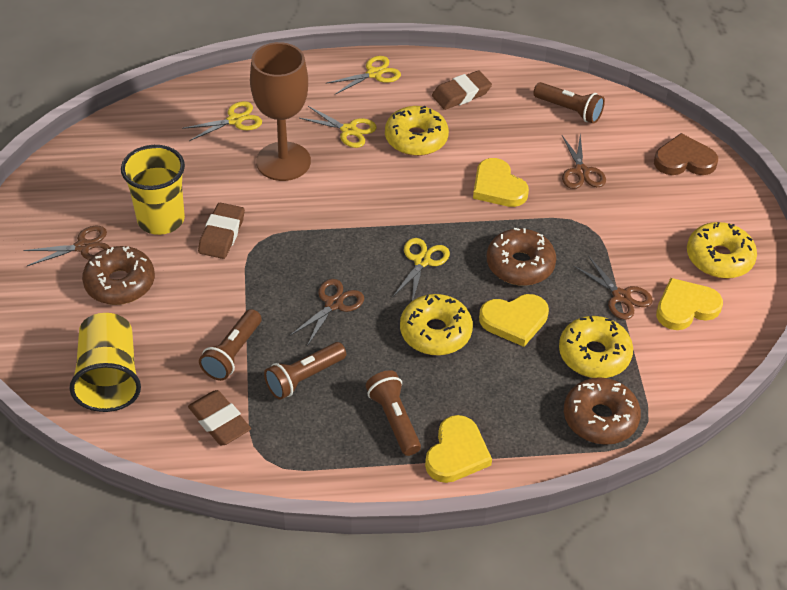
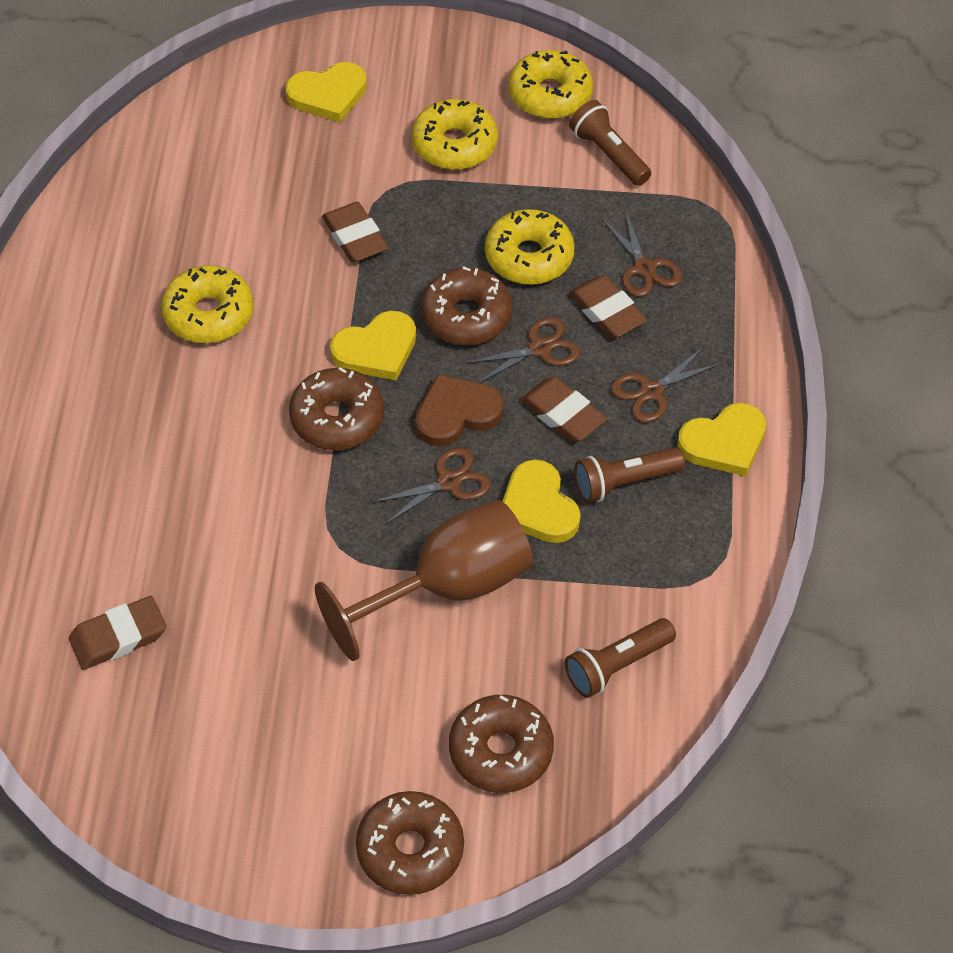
brown donut: [82,246,155,305] [487,228,556,286] [564,377,641,445] = 3 -> [289,367,384,450] [356,791,464,895] [421,266,513,345] [449,695,554,793] = 4
brown eraser: [188,390,251,445] [198,203,245,259] [432,70,492,110] = 3 -> [69,596,167,670] [322,202,389,263] [520,377,607,442] [568,275,647,338] = 4
brown flashlight: [199,309,261,381] [264,342,346,400] [365,370,421,456] [533,82,605,124] = 4 -> [565,618,676,698] [569,100,651,186] [574,447,685,503] = 3
yellow cup: [69,313,141,412] [121,145,185,235] = 2 -> none = 0
yellow scissors: [182,101,262,141] [299,106,377,148] [327,56,401,94] [392,238,450,301] = 4 -> none = 0

